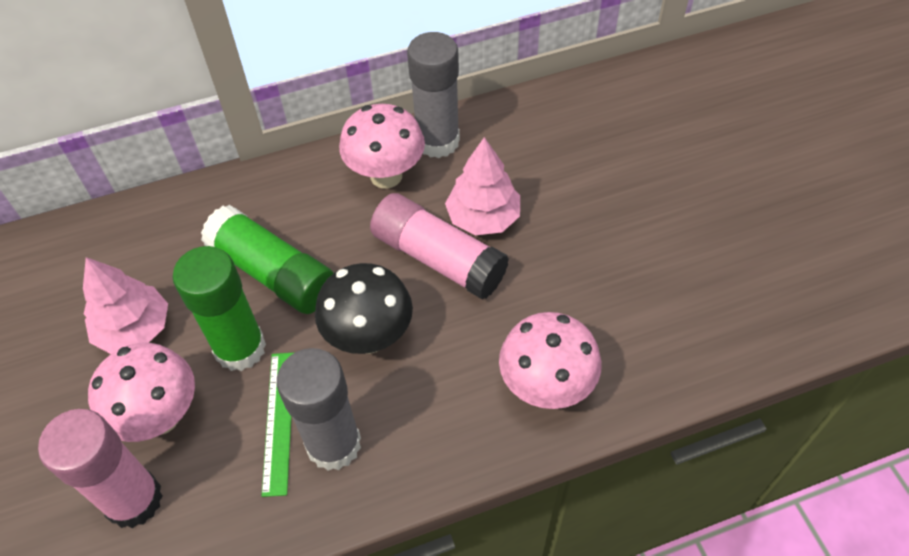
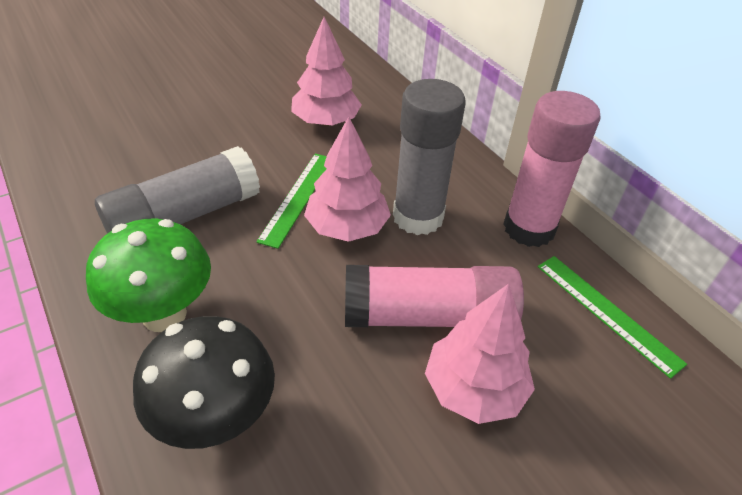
green glue stick: [173,246,266,371] [201,205,333,314] = 2 -> none = 0
green mushroom: none = 0 -> [86,218,211,332] = 1
green ruler: [262,353,294,497] = 1 -> [256,154,327,249] [538,256,687,379] = 2
pink mushroom: [88,343,195,442] [339,104,425,189] [499,312,601,409] = 3 -> none = 0
pink tree: [83,257,168,354] [445,137,520,235] = 2 -> [291,17,362,126] [304,117,391,242] [425,284,535,424] = 3

